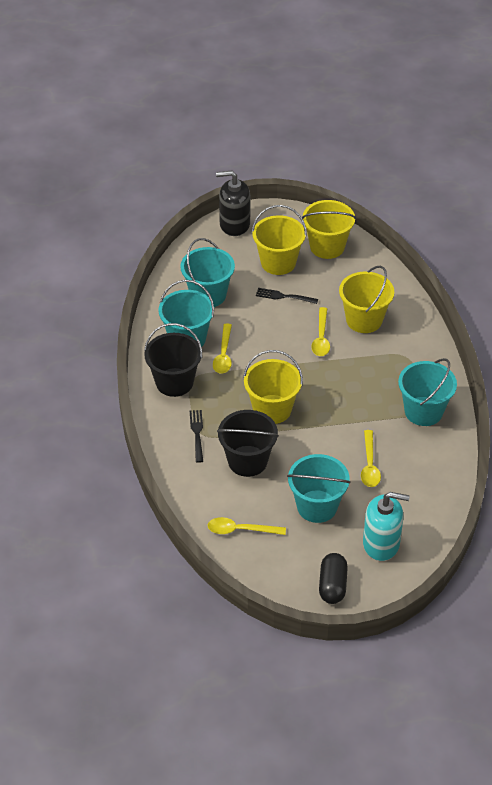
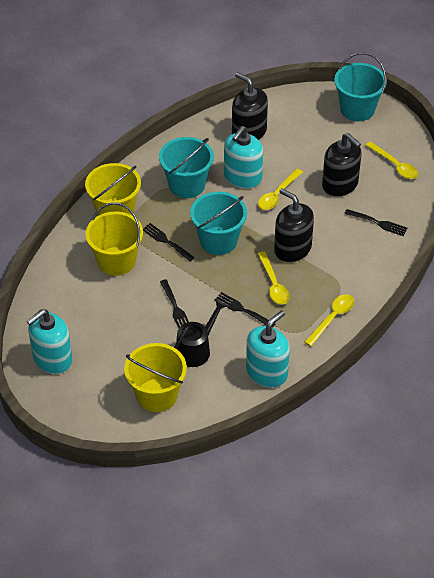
black bucket: [144,323,202,397] [217,410,279,477] = 2 -> none = 0
black capsule: [319,553,348,604] = 1 -> none = 0
black fork: [190,410,203,463] [256,288,318,304] = 2 -> [143,223,194,261] [160,279,189,328] [215,292,275,328] [344,209,407,236] = 4
black soap dispenser: [216,171,250,236] = 1 -> [232,72,268,140] [274,188,314,262] [322,133,362,197] = 3
black watering can: none = 0 -> [174,300,227,367] = 1
turquoise bucket: [158,280,214,347] [180,238,235,307] [287,454,351,523] [398,358,457,426] = 4 -> [159,137,214,198] [190,192,247,255] [334,53,387,121] = 3
turquoise soap dispenser: [363,492,410,561] = 1 -> [27,309,72,374] [224,126,263,189] [246,310,290,388] = 3
yellow bucket: [243,350,303,424] [252,205,307,275] [302,200,356,259] [339,266,394,333] = 4 -> [85,163,141,216] [85,202,143,276] [124,343,187,412] = 3

